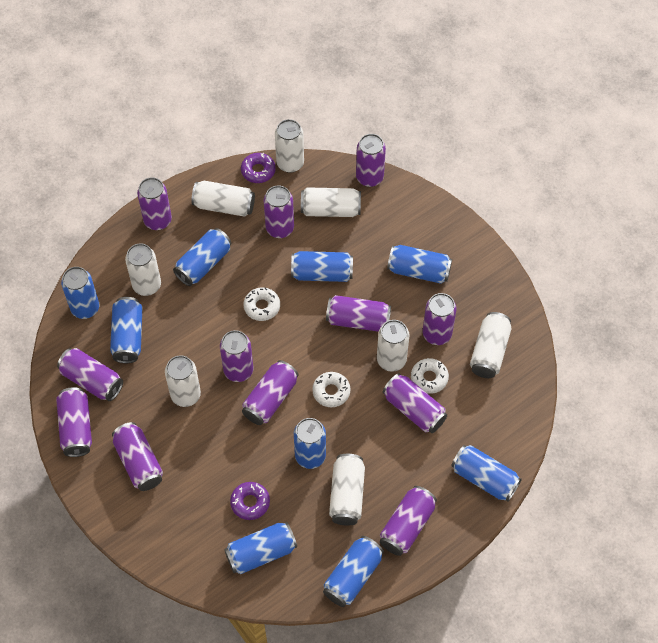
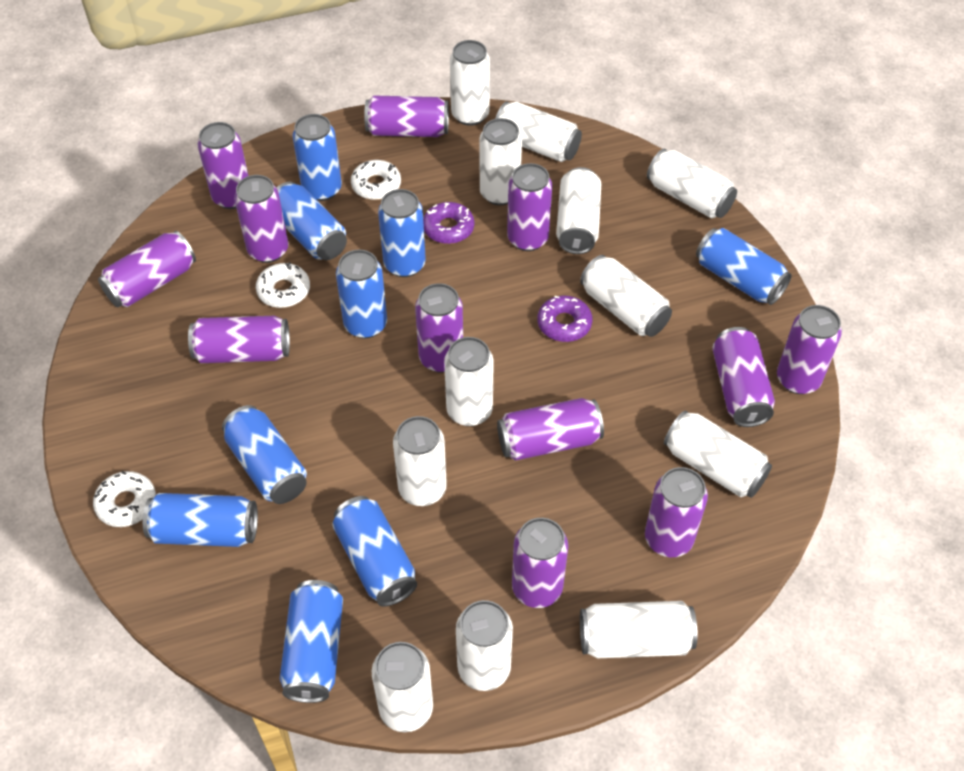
white can: [125,243,161,296] [165,355,201,407] [191,181,255,217] [275,119,304,173] [301,187,361,217] [329,454,365,526] [377,320,409,372] [470,312,512,378] = 8 -> [372,642,433,732] [393,416,447,506] [444,337,494,426] [450,40,490,126] [456,600,513,691] [480,118,522,205] [495,101,582,162] [556,167,601,254] [580,255,672,337] [580,601,698,658] [647,149,737,218] [664,410,772,498] = 12

